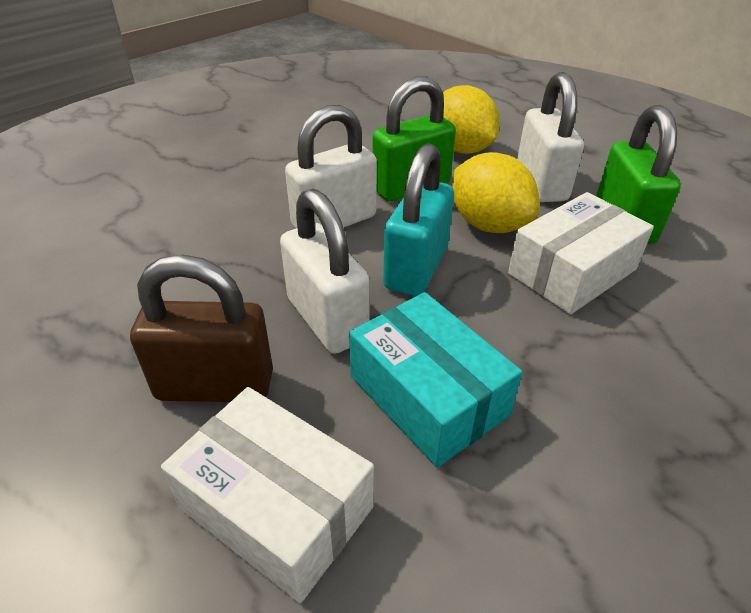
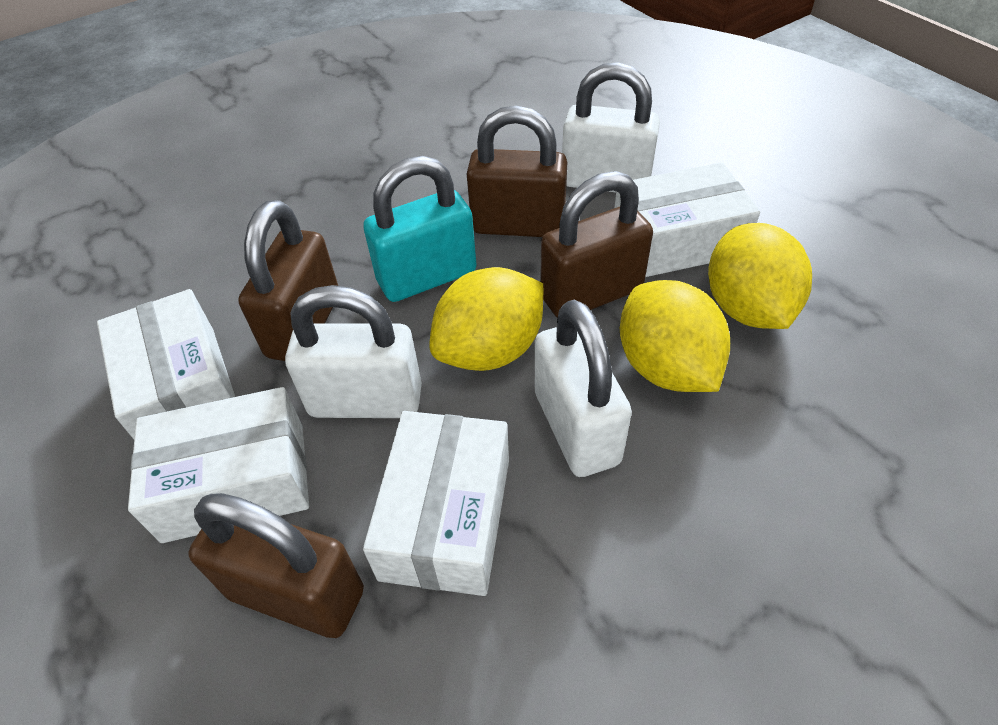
brown padlock: [130,255,273,402] = 1 -> [188,493,364,638] [238,200,338,361] [467,106,567,237] [540,171,653,318] = 4
green padlock: [372,76,456,202] [596,105,681,244] = 2 -> none = 0
turquoise box: [349,292,522,467] = 1 -> none = 0
white box: [161,387,374,603] [508,192,654,314] = 2 -> [97,289,235,439] [128,387,309,543] [363,411,509,596] [614,162,760,277] = 4
yellow lemon: [443,85,500,154] [452,152,539,233] = 2 -> [429,267,543,371] [620,280,730,392] [708,223,812,329] = 3

